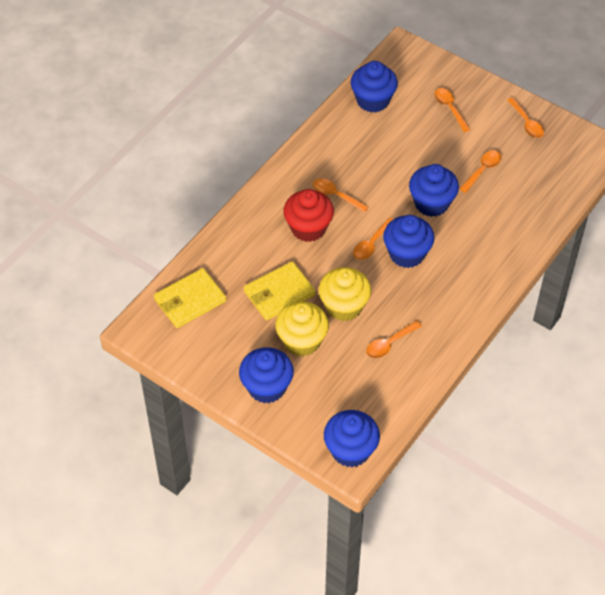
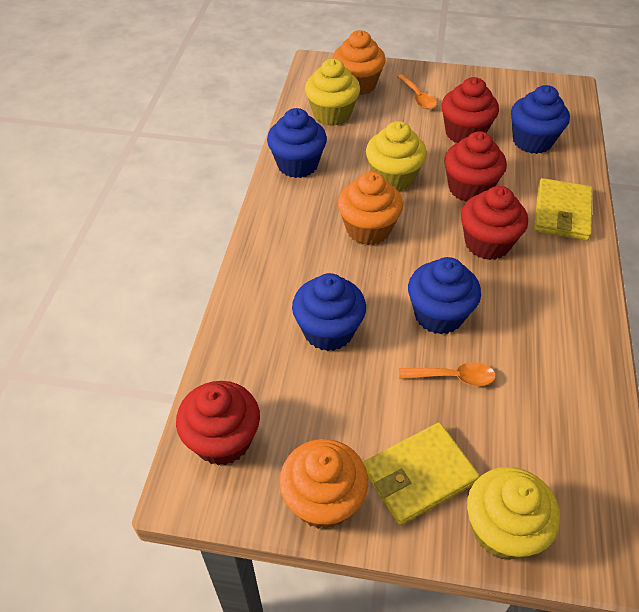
blue cupcake: [239,347,294,403] [324,410,380,467] [351,61,398,113] [383,215,435,268] [409,164,459,217] = 5 -> [267,108,327,178] [292,273,366,351] [408,257,481,335] [511,85,570,154] = 4
orange cupcake: none = 0 -> [279,439,368,529] [333,30,386,95] [338,172,403,245] = 3
orange spoon: [313,178,369,212] [353,218,393,260] [366,321,422,358] [435,88,471,132] [460,150,501,193] [508,97,544,138] = 6 -> [397,74,437,109] [399,362,496,386] = 2
red cupcake: [283,189,334,242] = 1 -> [176,381,260,466] [442,77,499,143] [444,131,507,202] [461,186,528,260] = 4
yellow cupcake: [275,302,329,356] [319,267,371,321] = 2 -> [305,59,360,126] [366,121,427,191] [467,467,560,560] = 3

